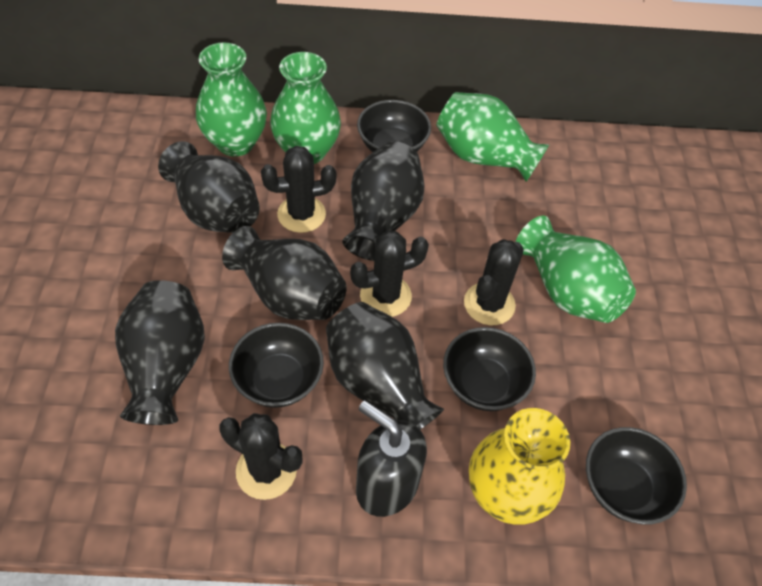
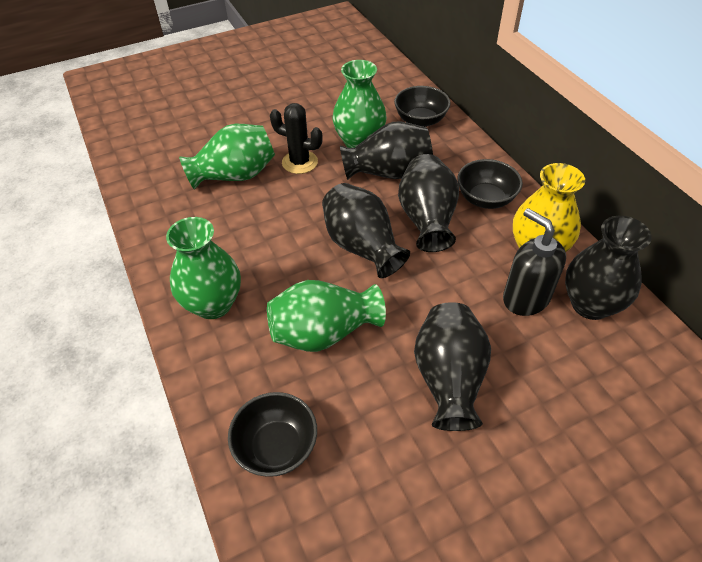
black bowl: [229,323,324,408] [357,100,431,152] [443,327,536,411] [586,427,687,524] = 4 -> [228,392,317,477] [394,86,451,127] [457,159,523,209] = 3
black cactus: [219,413,303,500] [261,146,336,233] [350,231,429,317] [464,239,524,325] = 4 -> [270,103,323,174] = 1

